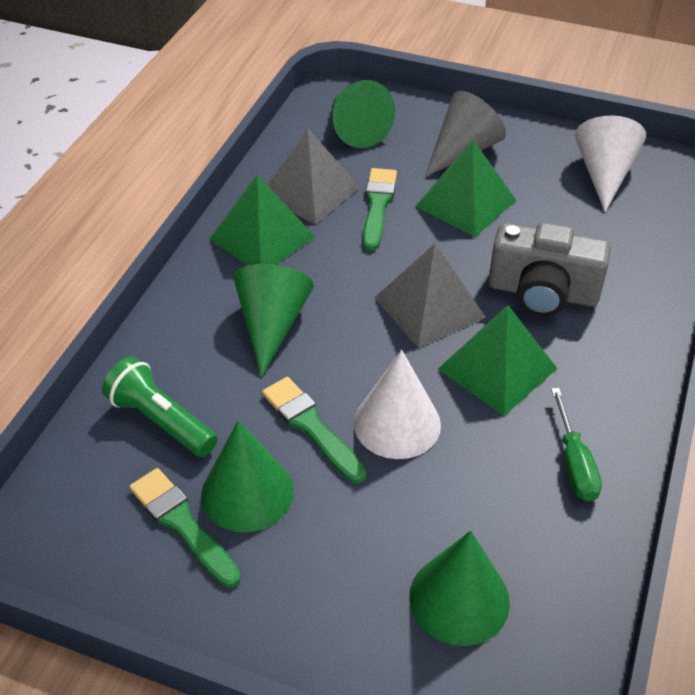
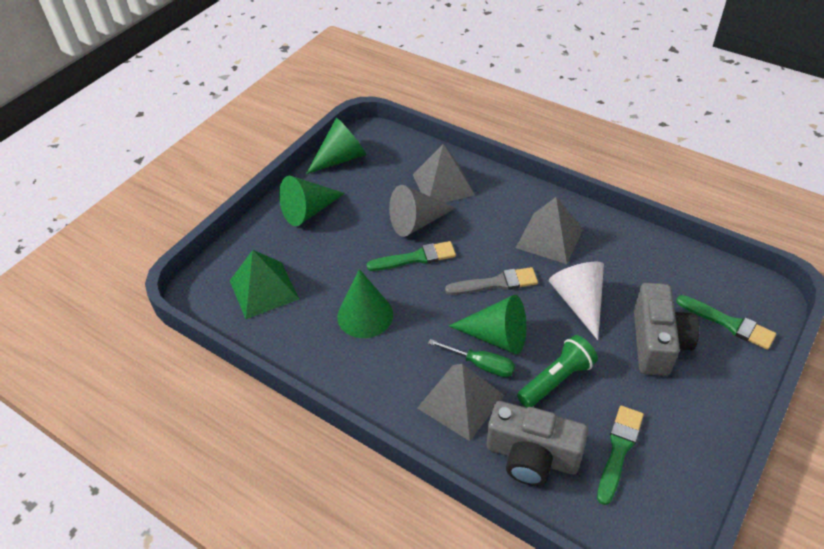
green pyramid: [209,174,315,266] [415,140,516,237] [438,305,557,416] = 3 -> [230,250,299,319] = 1
grey brush: none = 0 -> [445,267,538,295] = 1
grey camera: [488,222,611,317] = 1 -> [487,401,588,486] [634,283,699,376] = 2
grey pyramid: [268,128,360,224] [374,243,486,348] = 2 -> [413,144,475,203] [417,364,505,441] [516,197,583,264] = 3
white cone: [354,350,441,459] [575,116,646,212] = 2 -> [549,262,604,340] = 1

